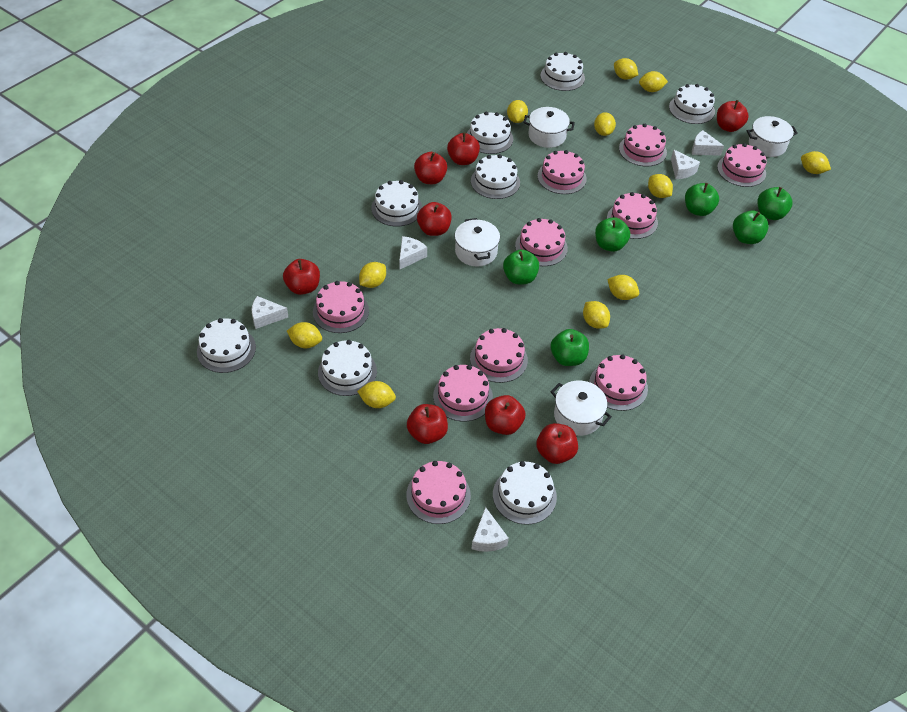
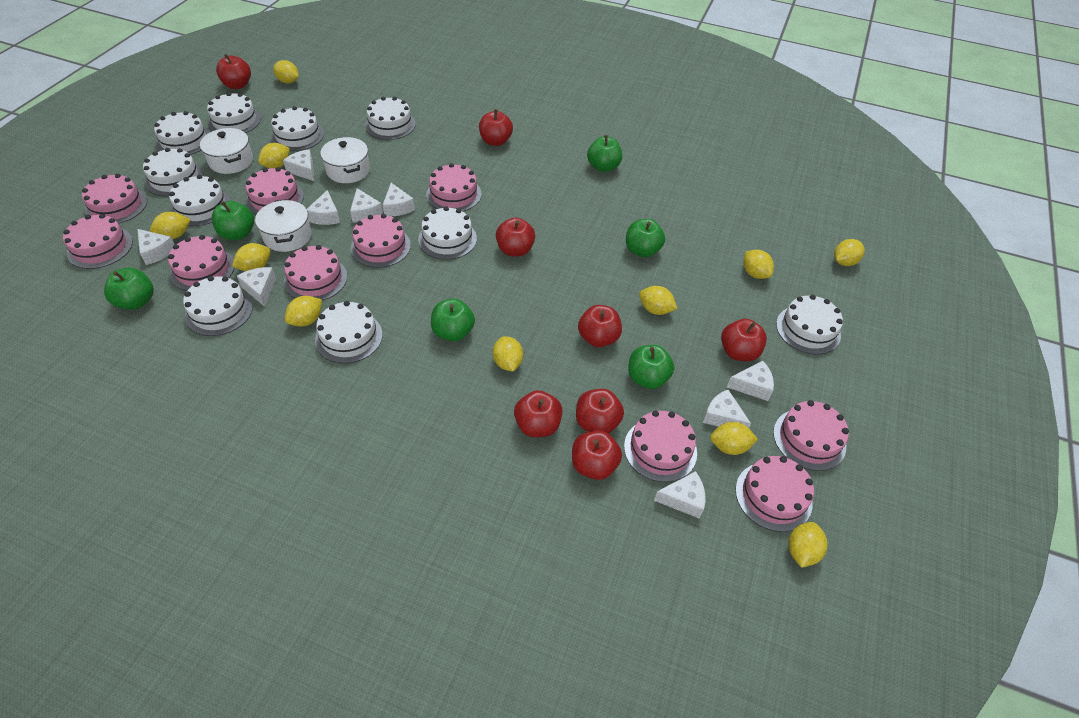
white cake: [197,318,256,373] [318,340,377,396] [371,180,422,226] [467,112,513,154] [471,154,520,199] [493,461,557,525] [541,52,585,91] [669,84,715,124] = 8 -> [143,148,204,197] [154,111,210,155] [169,175,231,226] [183,276,253,336] [207,92,261,133] [271,106,324,151] [315,301,382,363] [365,97,416,140] [418,206,477,260] [776,295,843,354] = 10
white cheese: [252,296,288,329] [399,236,427,269] [472,507,509,552] [671,150,700,179] [692,130,724,156] = 5 -> [137,229,175,265] [237,267,276,307] [283,149,314,181] [307,190,340,225] [350,188,383,222] [383,183,415,216] [654,471,705,519] [703,390,751,428] [727,361,774,401] = 9
white pot: [455,218,500,266] [523,107,575,148] [551,381,612,436] [747,116,798,157] = 4 -> [200,128,253,174] [255,199,312,252] [321,137,370,183] = 3

